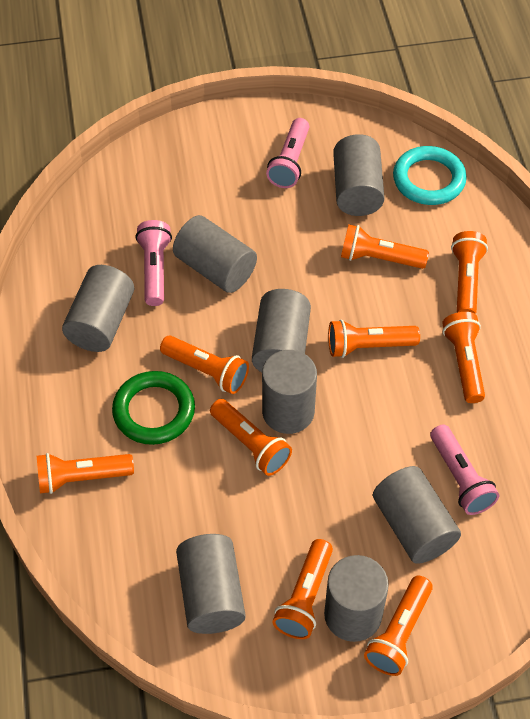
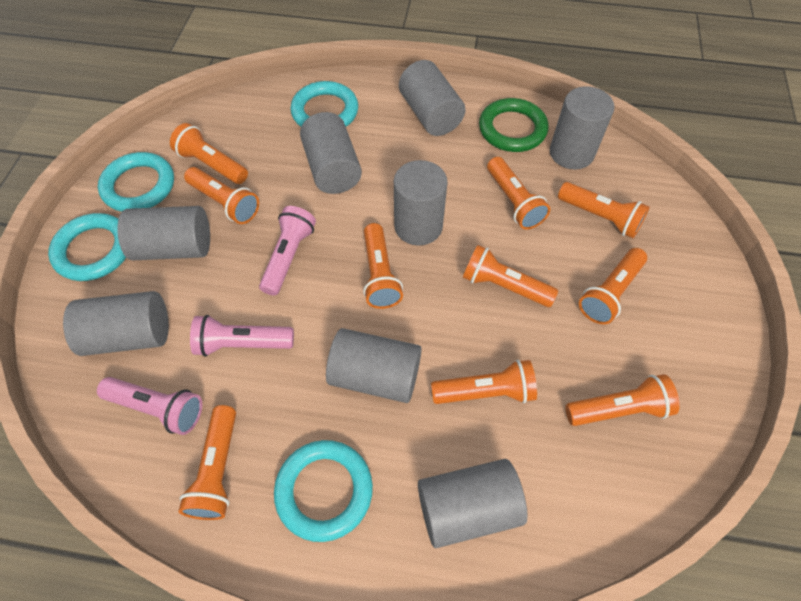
orange flashlight: [37,453,134,494] [160,335,249,394] [210,399,292,476] [272,539,333,639] [328,319,420,358] [341,225,429,269] [364,576,433,676] [443,312,485,403] [451,231,488,314] = 9 -> [170,123,248,184] [179,405,236,520] [184,167,259,224] [363,223,403,309] [431,360,537,404] [463,245,558,307] [487,157,550,230] [558,182,650,238] [565,374,680,426] [579,248,647,324] = 10
turquoise ring: [393,146,467,205] = 1 -> [48,213,126,281] [98,152,174,212] [274,440,373,542] [290,81,358,127] = 4

